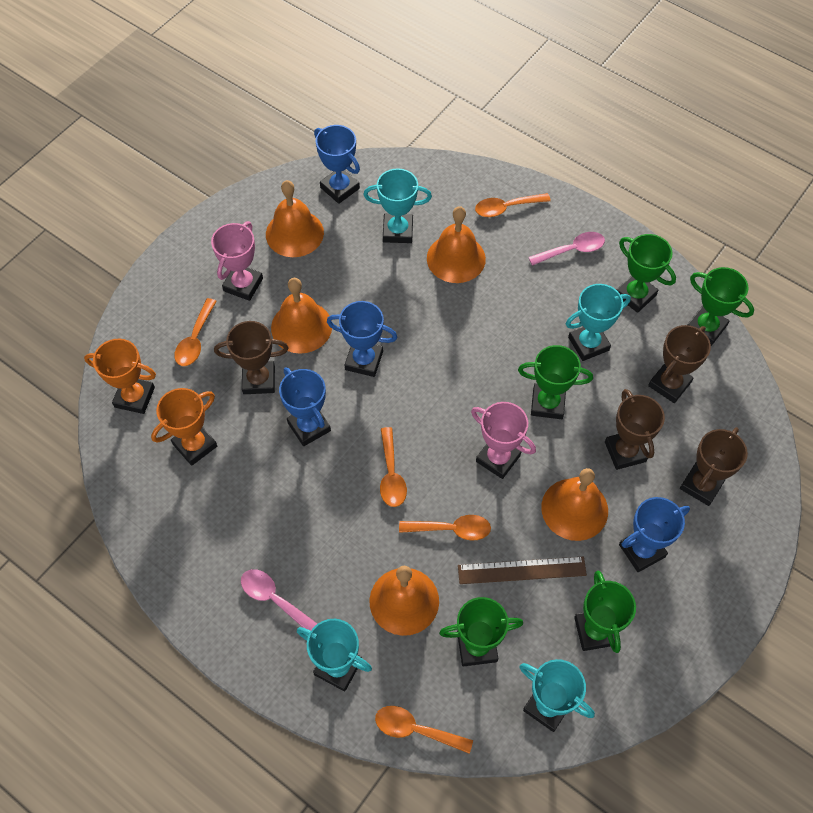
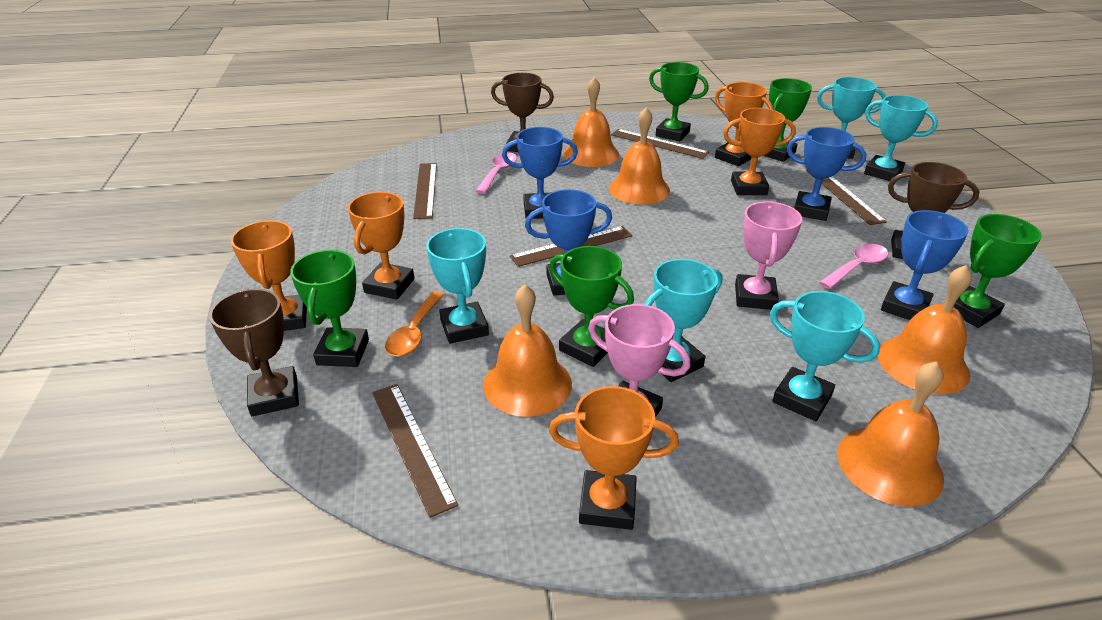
brown ruler: [458,556,587,584] = 1 -> [372,384,458,518] [413,163,437,219] [510,226,633,267] [611,129,710,159] [806,170,887,225] = 5
brown trophy: [214,321,289,394] [605,389,665,470] [648,325,711,403] [680,427,748,506] = 4 -> [209,289,299,416] [491,73,554,152] [888,162,980,259] = 3
orange spoon: [174,298,217,366] [375,706,473,754] [380,427,407,507] [399,515,491,541] [475,193,551,217] = 5 -> [385,291,444,357] = 1
orange trophy: [84,339,156,414] [151,388,217,466] = 2 -> [231,220,307,331] [348,192,415,300] [549,386,679,530] [715,82,773,166] [723,108,796,195] = 5
turquoise trophy: [297,619,372,691] [363,168,432,243] [519,659,595,732] [566,284,631,361] = 4 -> [426,228,489,344] [644,259,722,382] [770,291,880,421] [817,77,886,159] [864,95,938,181] = 5

